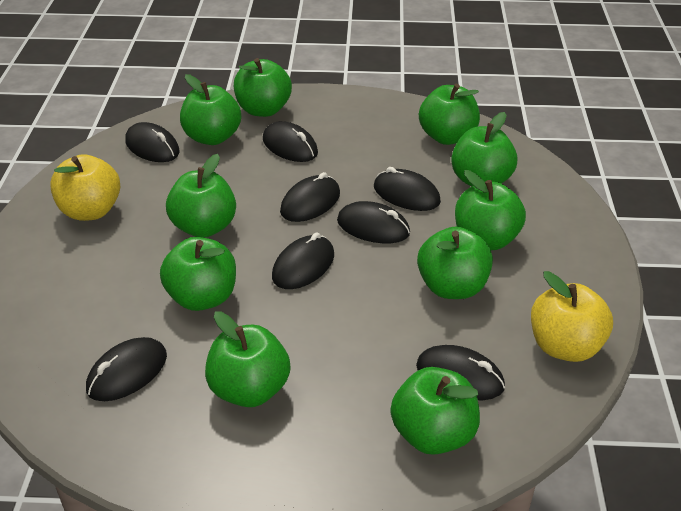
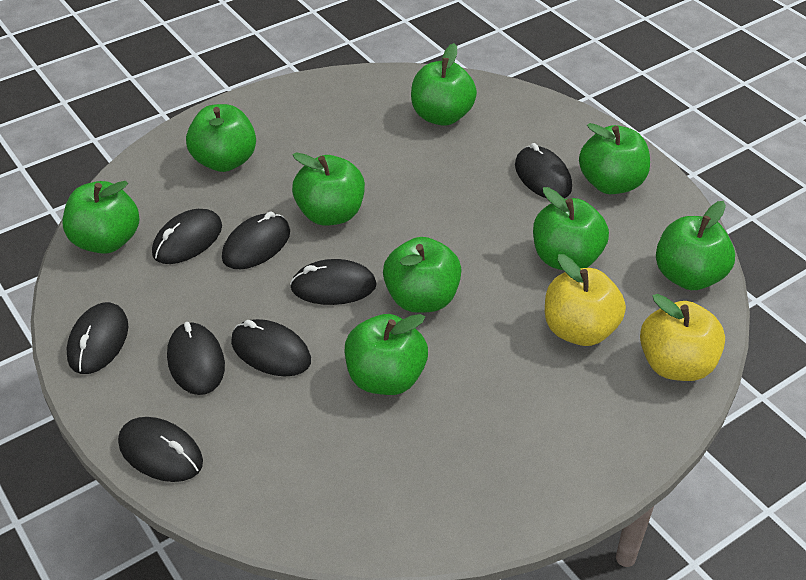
green apple: [160,237,236,311] [166,154,236,238] [180,74,241,145] [205,311,290,407] [234,58,292,117] [390,367,480,455] [417,227,493,299] [419,84,480,145] [451,112,517,187] [455,170,526,250] = 10 -> [63,181,139,254] [186,104,256,172] [292,152,365,226] [345,314,428,395] [383,237,461,313] [411,43,477,126] [533,187,609,270] [579,123,650,194] [656,201,735,290] = 9

